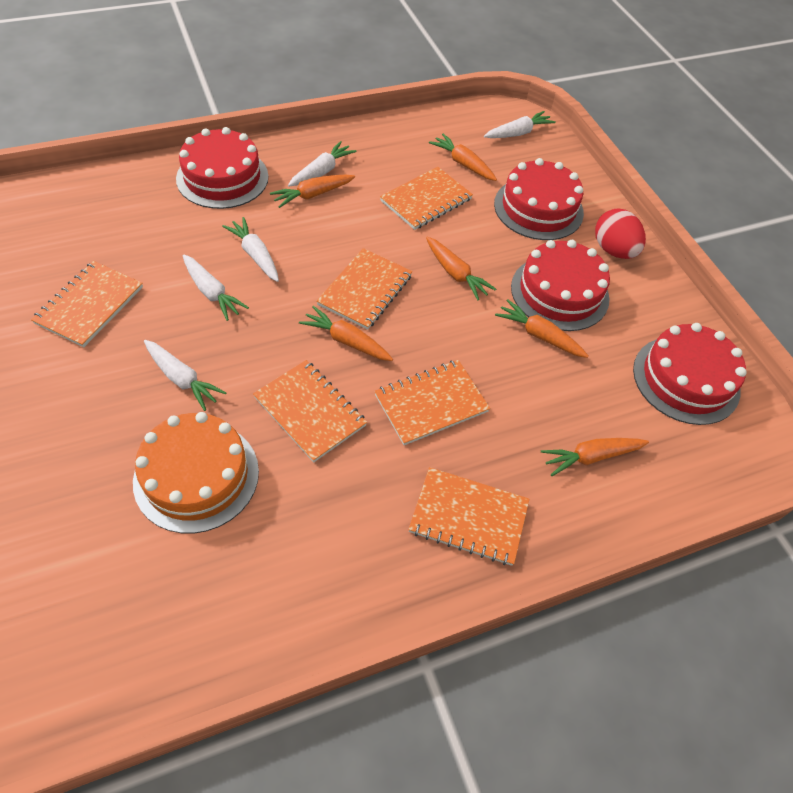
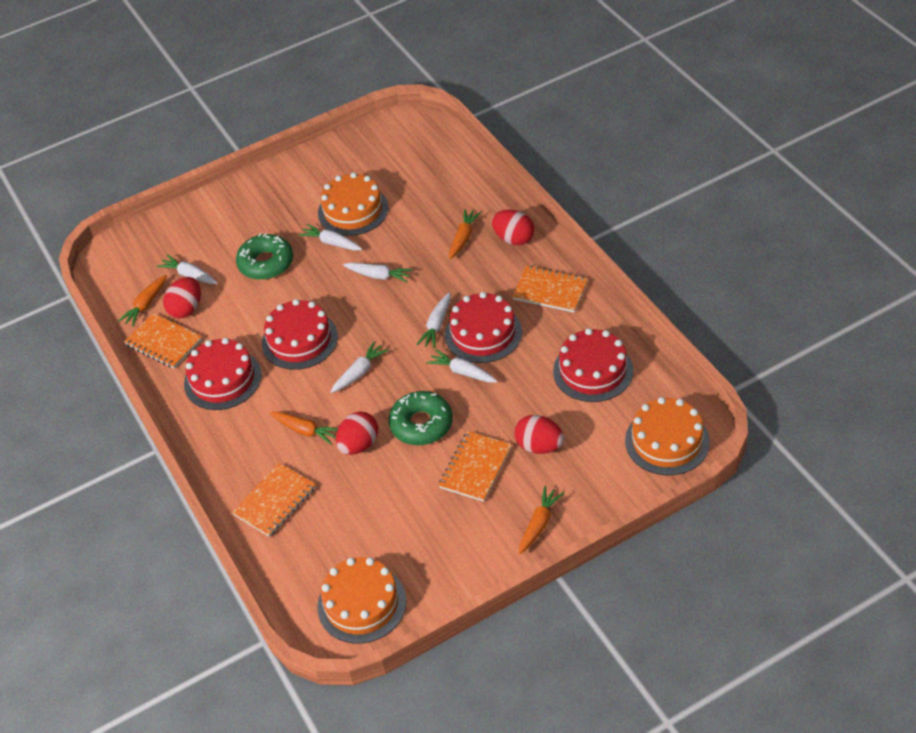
green donut: none = 0 -> [236,233,293,280] [389,391,452,445] = 2
orange cake: [133,412,259,534] = 1 -> [317,557,406,644] [318,172,388,236] [625,397,710,476] = 3
orange carrot: [270,175,355,208] [299,306,393,361] [426,237,496,300] [429,134,497,181] [495,299,588,358] [541,438,649,476] = 6 -> [118,275,167,327] [270,412,338,445] [449,209,482,259] [519,486,564,554] = 4
orange notebook: [31,261,143,347] [253,360,367,463] [317,248,412,330] [374,360,490,445] [380,167,473,230] [408,467,530,566] = 6 -> [124,313,202,368] [232,463,316,537] [439,431,512,502] [512,265,588,313] = 4
red egg: [595,209,646,259] = 1 -> [163,277,201,318] [336,412,378,455] [492,210,534,245] [515,415,564,454] = 4
white carrot: [144,340,227,411] [183,254,249,321] [222,217,279,282] [288,141,357,187] [484,111,556,138] = 5 -> [157,254,217,284] [298,223,362,251] [330,341,389,393] [343,263,413,283] [416,292,451,348] [426,349,497,383] = 6

